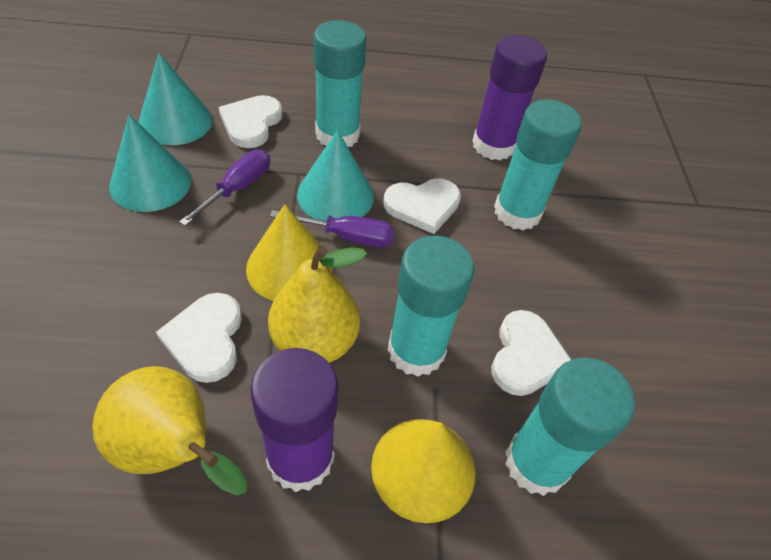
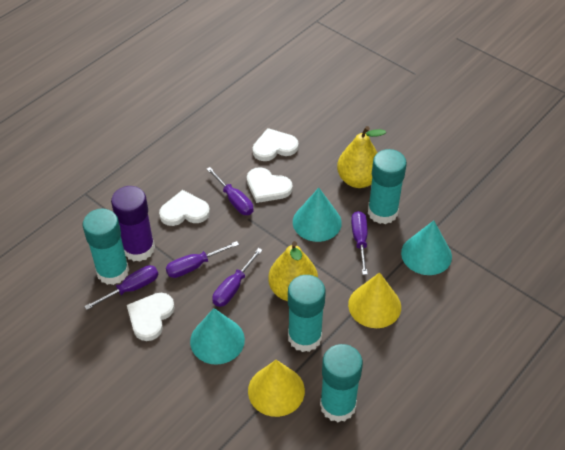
purple glue stick: [250,348,338,492] [472,35,547,160] = 2 -> [111,186,155,262] = 1
purple screwdriver: [179,149,270,226] [270,210,394,247] = 2 -> [84,265,158,310] [166,241,239,278] [207,167,253,215] [213,248,262,307] [351,211,368,275] = 5

